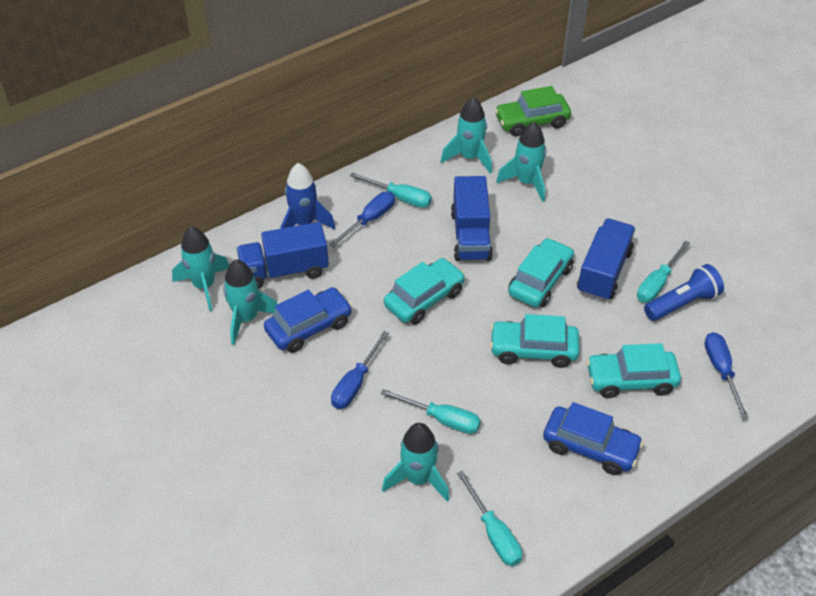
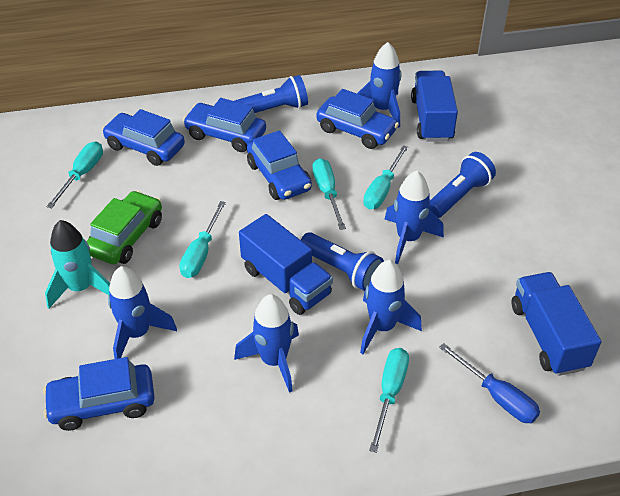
blue car: [264,287,353,353] [543,402,644,475] = 2 -> [43,357,155,431] [102,109,185,166] [183,98,266,152] [247,130,312,200] [316,89,399,149] = 5
blue flashlight: [644,264,724,321] = 1 -> [235,75,308,113] [301,232,384,291] [430,152,496,218] = 3
blue rocket: [281,163,335,230] = 1 -> [108,266,177,359] [234,294,299,393] [357,42,401,128] [360,260,422,354] [385,171,444,264] = 5
blue screwdriver: [329,192,395,247] [331,331,389,409] [704,332,749,419] = 3 -> [439,343,540,423] = 1
turquoise car: [384,258,465,325] [490,314,580,368] [508,238,574,307] [586,343,681,398] = 4 -> none = 0
turquoise rocket: [172,226,229,311] [223,259,278,345] [382,423,450,502] [441,97,492,174] [496,122,546,202] = 5 -> [45,220,110,309] = 1
turquoise screwdriver: [350,173,432,208] [380,389,481,434] [457,470,522,566] [637,241,690,303] = 4 -> [46,141,103,208] [179,201,226,278] [313,158,346,230] [363,145,408,209] [369,348,409,453] = 5

